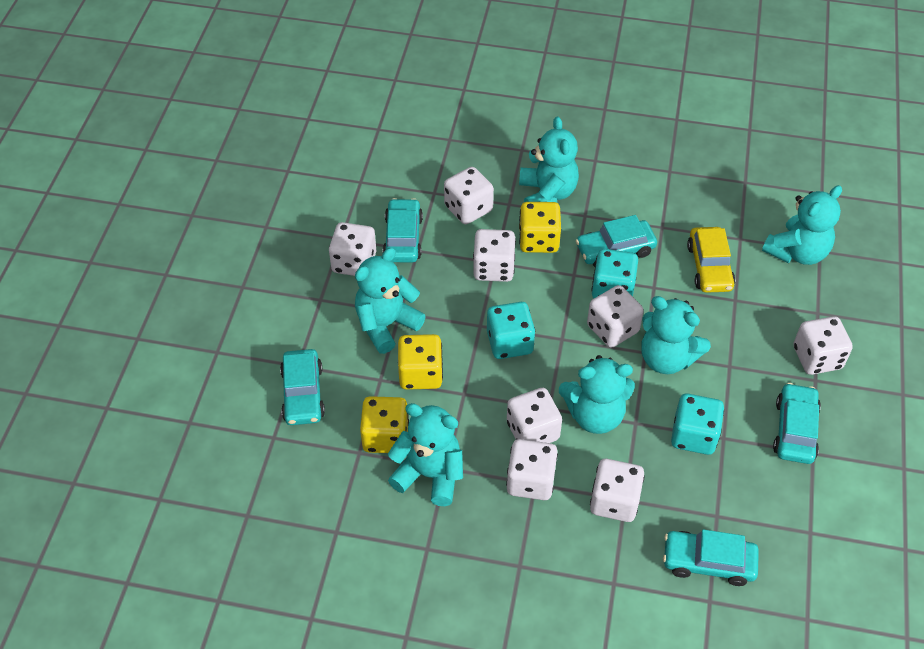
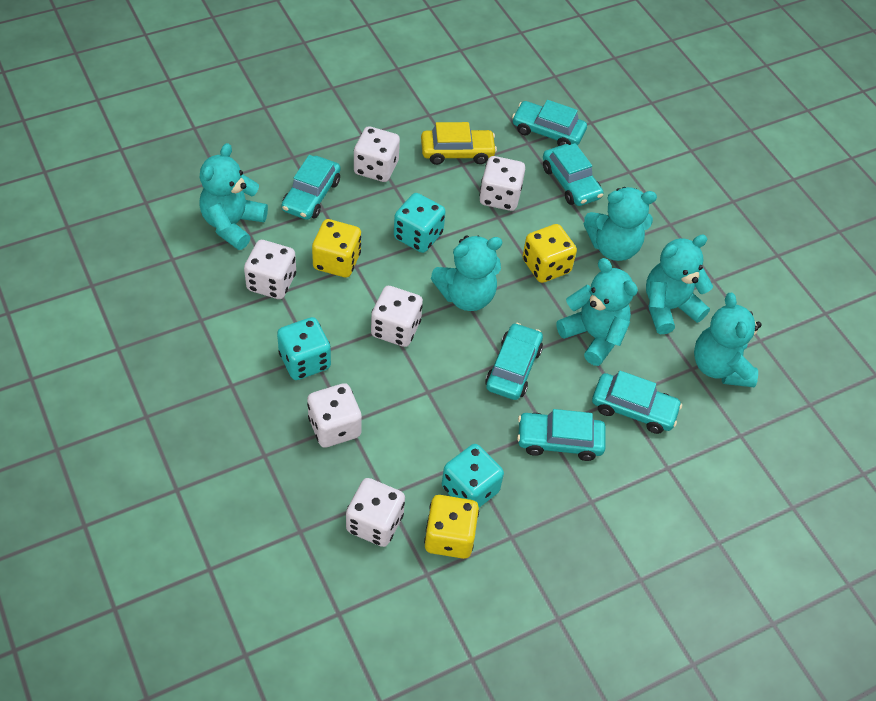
turquoise car: [280,349,325,425] [383,198,423,262] [576,215,657,267] [663,529,759,586] [773,383,821,464] = 5 -> [281,155,340,220] [485,323,543,400] [512,100,587,146] [517,409,606,461] [543,143,603,206] [592,371,682,434] = 6
white dice: [329,222,376,276] [444,167,494,224] [473,229,516,282] [506,439,558,500] [507,388,562,443] [587,285,644,348] [590,459,645,522] [794,316,853,375] = 8 -> [244,240,296,299] [307,383,362,448] [346,478,405,547] [354,126,400,182] [371,286,423,347] [479,156,525,211] = 6

